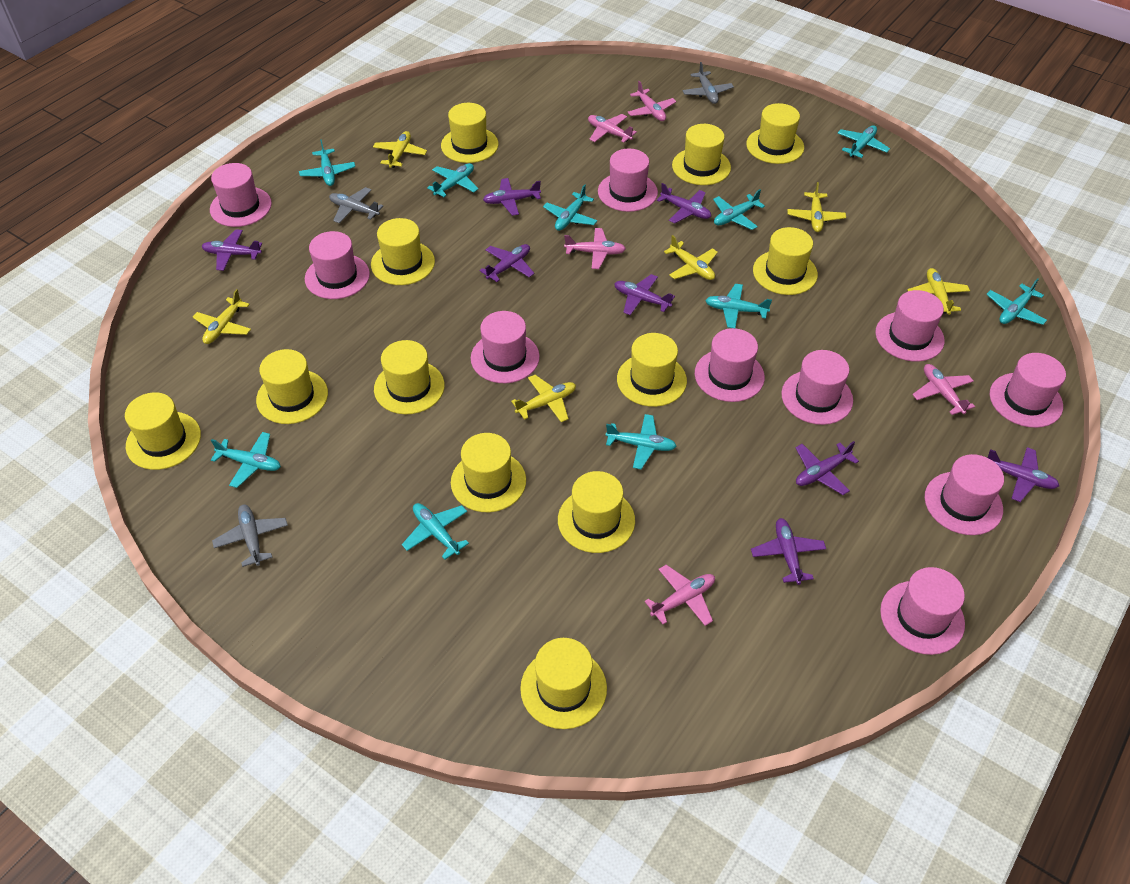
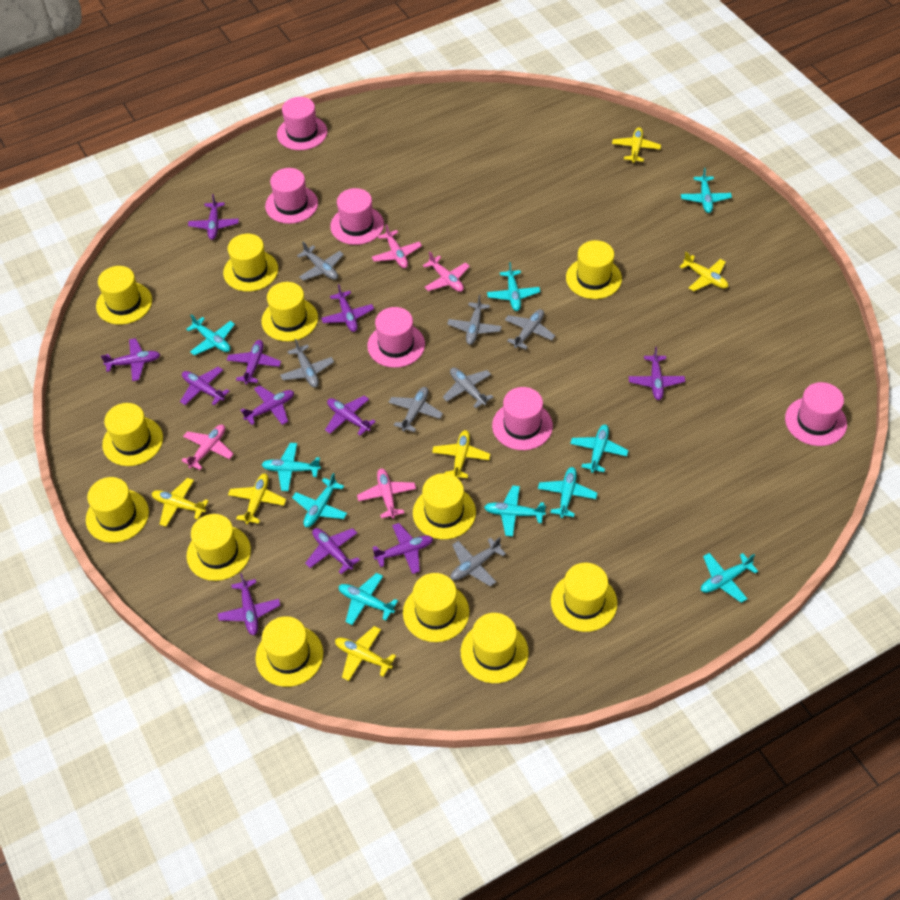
grey plane: [212,504,288,567] [329,187,383,223] [683,62,734,104] = 3 -> [280,339,334,388] [297,242,344,281] [388,387,443,432] [443,368,493,408] [447,295,502,345] [450,537,506,587] [505,309,555,350] = 7
pink hat: [210,163,272,227] [305,231,370,299] [471,311,540,383] [598,149,658,212] [695,328,765,402] [781,350,853,425] [875,290,945,362] [880,567,965,655] [925,454,1004,535] [990,353,1066,428] = 10 -> [265,168,318,224] [277,97,327,150] [330,188,384,245] [367,307,425,368] [492,387,553,450] [785,382,847,446] = 6
pink plane: [564,228,626,269] [588,114,637,143] [627,81,676,121] [644,565,715,626] [912,364,975,415] = 5 -> [181,425,233,470] [357,468,416,519] [372,224,422,268] [423,251,470,292] = 4
purple plane: [201,229,262,271] [479,244,534,282] [483,178,541,216] [614,274,675,315] [657,183,711,223] [751,518,826,585] [795,441,859,495] [988,447,1059,502] = 8 -> [101,338,160,381] [180,367,230,406] [188,194,239,240] [218,573,280,635] [227,340,281,384] [240,385,294,425] [305,528,360,574] [321,284,374,332] [325,396,376,436] [372,523,433,574] [629,347,685,400] = 11

